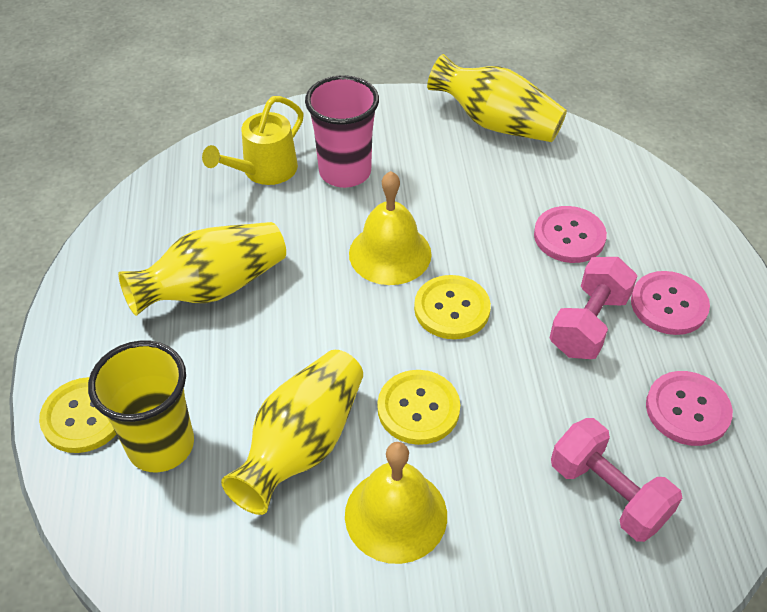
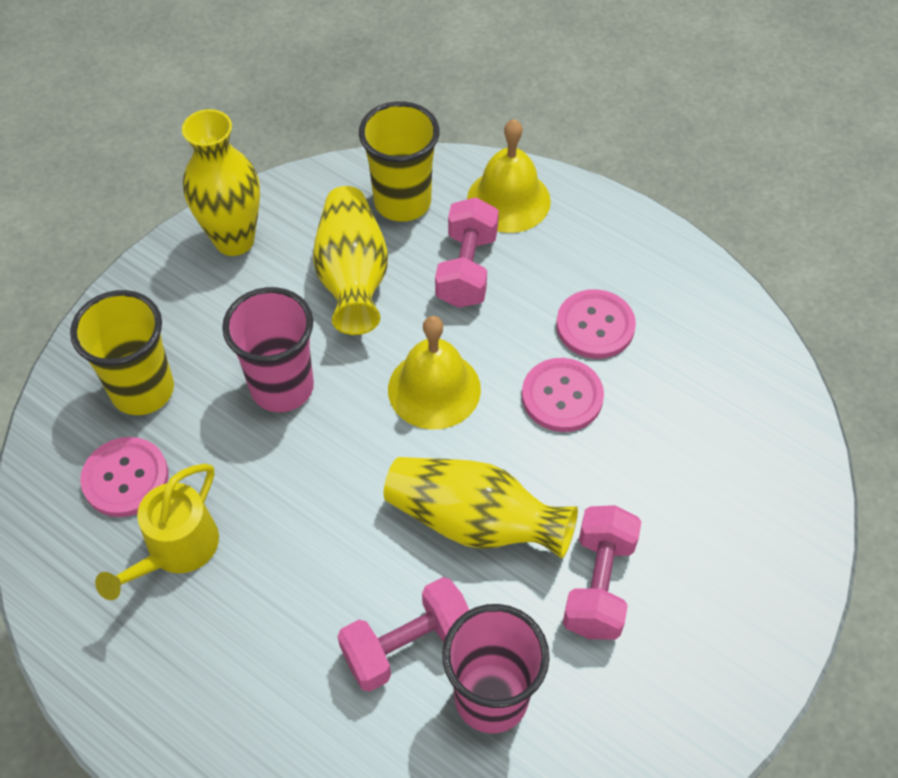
pink cup: [305,75,379,188] = 1 -> [222,287,314,412] [442,604,550,733] = 2
pink dumbbell: [550,257,637,359] [551,418,682,542] = 2 -> [337,577,469,692] [435,197,499,308] [563,505,642,640] = 3
yellow button: [39,377,116,453] [377,370,460,445] [414,275,491,339] = 3 -> none = 0
yellow cup: [88,340,194,472] = 1 -> [70,290,174,415] [359,101,440,222] = 2

